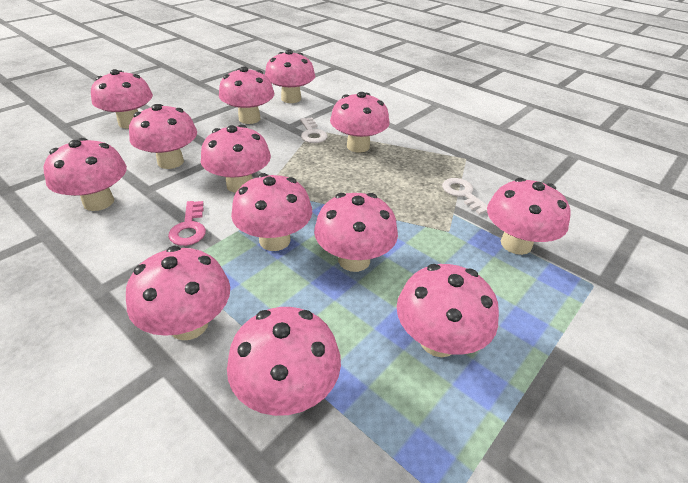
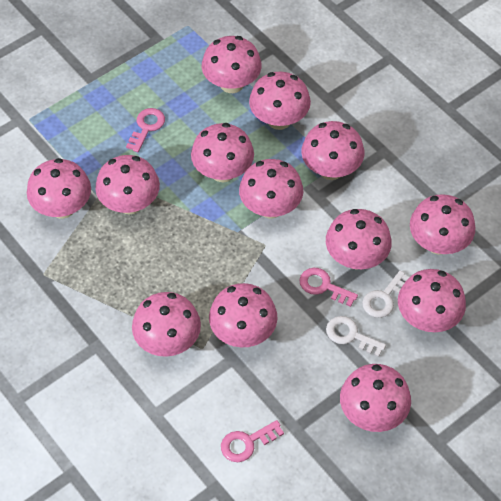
pink key: [168,201,206,246] = 1 -> [126,108,165,152] [221,420,284,462] [300,268,358,307] = 3

